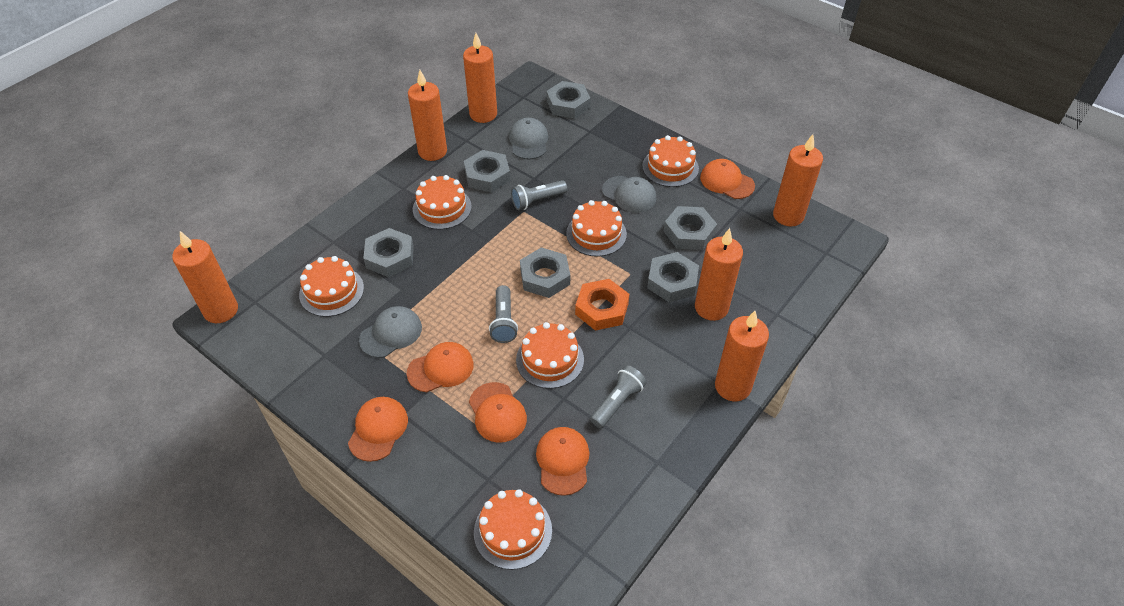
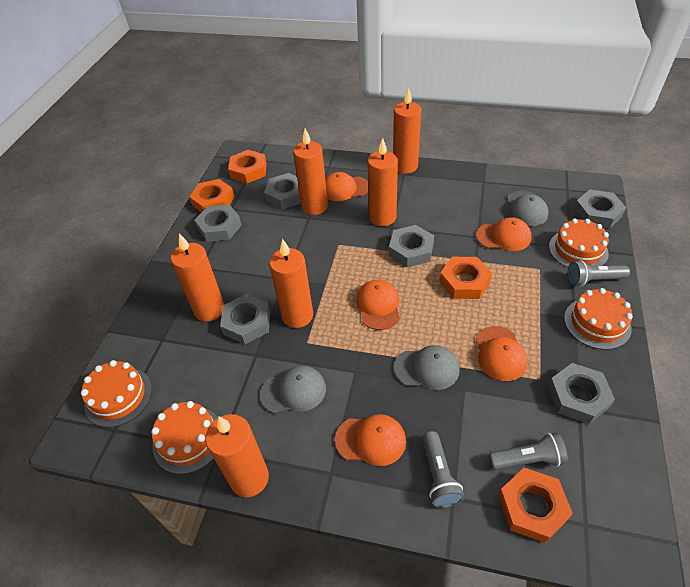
orange cake: [299,256,364,317] [413,175,472,230] [474,489,552,570] [516,322,584,389] [566,200,627,257] [642,135,699,187] = 6 -> [81,360,152,427] [151,401,218,474] [549,218,609,268] [564,288,633,350] = 4
orange nut: [575,279,629,331] = 1 -> [190,179,234,212] [228,150,267,184] [439,257,492,299] [498,468,573,543] = 4

